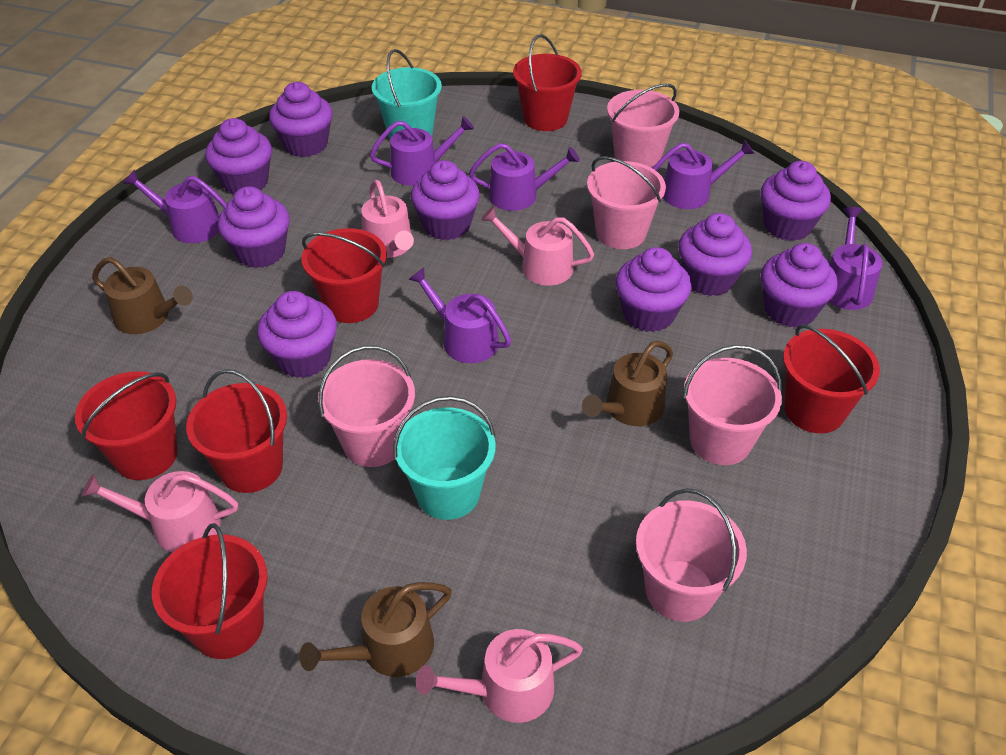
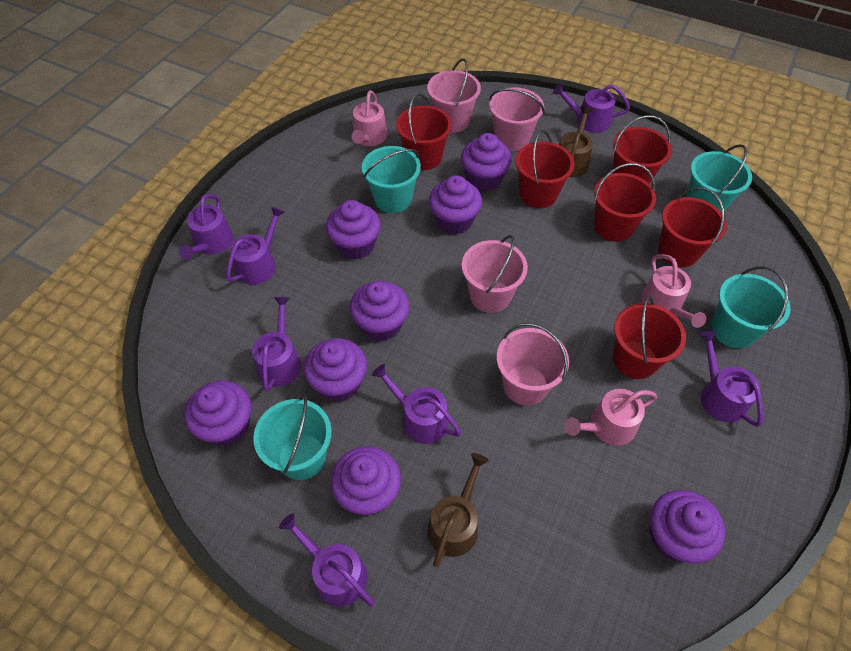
brown watering can: [92,257,193,334] [299,582,452,677] [582,341,673,426] = 3 -> [428,453,489,567] [559,106,593,177] = 2
pink bucket: [318,345,415,467] [587,156,666,249] [607,84,679,168] [636,488,747,622] [683,345,782,465] = 5 -> [427,58,481,133] [462,235,528,313] [489,87,545,151] [496,323,569,405] = 4
pink watering can: [82,471,238,553] [361,180,414,258] [416,629,583,723] [481,206,594,286] = 4 -> [352,90,387,146] [565,389,657,446] [641,254,706,328] = 3
purple cupcake: [205,118,272,194] [218,186,290,268] [257,291,337,378] [269,82,333,157] [411,160,480,240] [615,247,692,332] [678,213,752,296] [760,161,831,241] [761,243,838,328] = 9 -> [184,380,251,447] [304,338,367,402] [326,200,381,259] [331,446,401,516] [350,281,409,341] [429,175,482,235] [461,133,512,191] [650,490,725,564] = 8
purple watering can: [123,170,227,243] [370,116,474,186] [409,268,511,363] [469,143,580,211] [653,140,755,209] [828,207,882,310] = 6 -> [179,194,233,260] [226,207,284,285] [252,297,301,392] [279,513,375,607] [372,364,461,444] [553,84,630,133] [699,331,763,427] = 7
turquoise bucket: [372,49,442,139] [393,396,495,520] = 2 -> [253,395,332,480] [362,146,421,213] [686,144,752,211] [712,266,791,348] = 4

